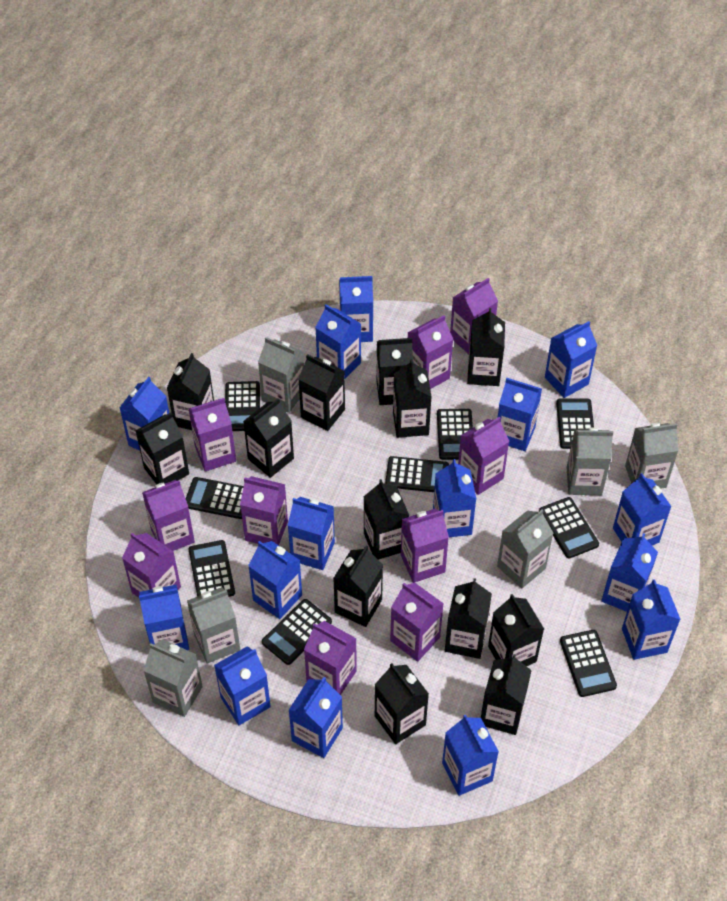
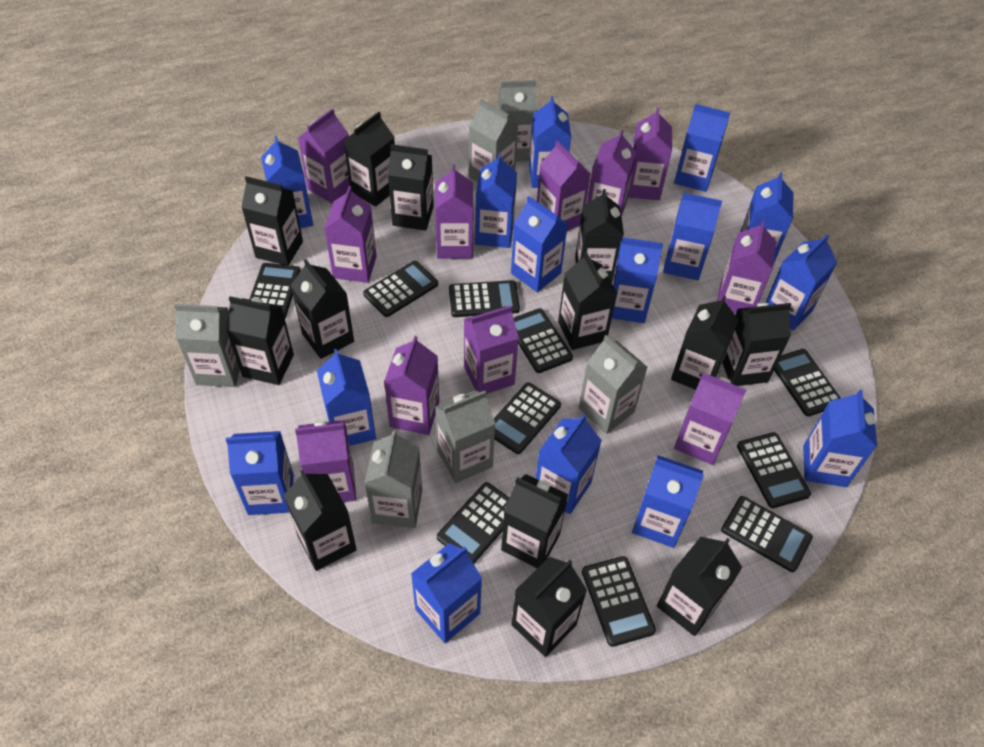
black calculator: [186,477,244,519] [188,540,235,597] [225,381,260,431] [262,599,332,665] [385,456,449,492] [437,409,473,460] [539,497,599,558] [556,398,594,449] [560,630,617,697] = 9 -> [249,263,301,318] [363,261,438,317] [437,482,509,564] [449,280,520,317] [494,382,561,454] [514,308,573,373] [582,556,656,647] [721,496,813,572] [737,432,811,508] [774,349,840,417] = 10
purple carton: [122,533,181,598] [142,480,195,551] [189,398,236,471] [240,476,288,545] [304,621,357,695] [390,582,444,662] [401,509,449,583] [408,315,454,389] [450,278,498,354] [458,417,509,495] = 10 -> [295,420,356,502] [298,108,350,204] [324,186,377,283] [384,336,439,435] [435,165,474,259] [464,306,519,394] [537,141,591,231] [587,130,637,216] [628,107,672,200] [674,373,746,465] [717,220,777,313] = 11

